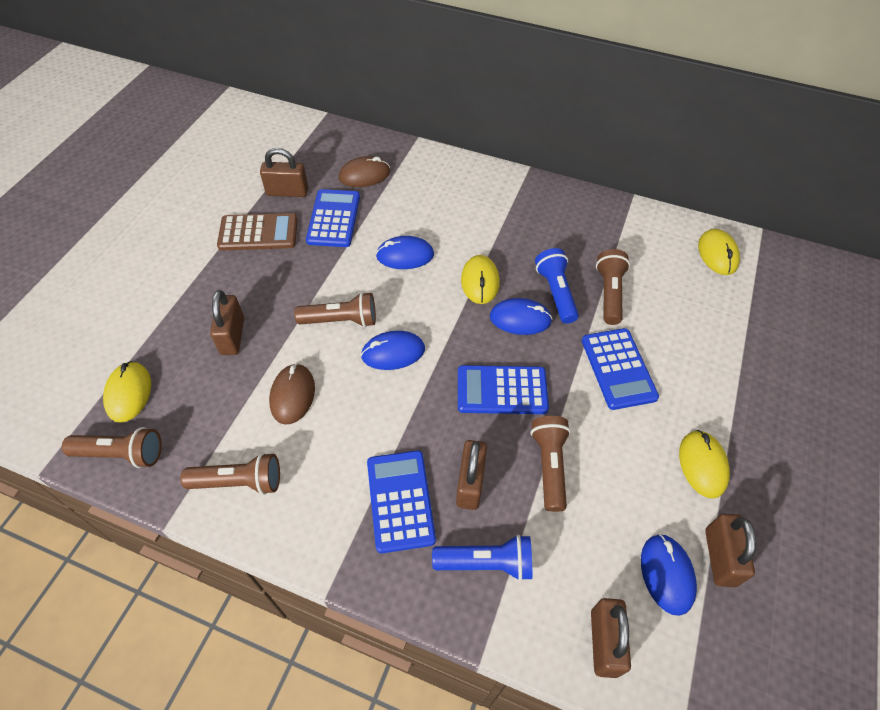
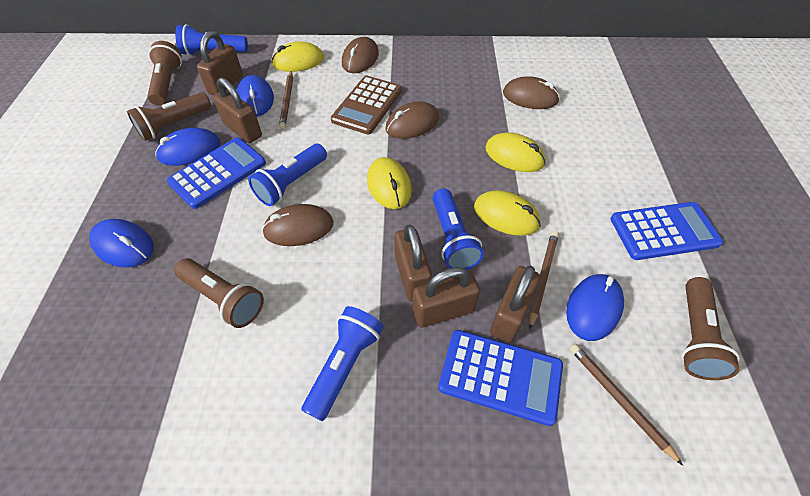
blue calculator: [306,189,360,247] [367,451,436,553] [458,365,549,414] [582,328,659,410] = 4 -> [167,138,266,209] [438,330,563,426] [611,202,723,260] = 3
blue flashlight: [432,535,532,581] [535,248,579,324] = 2 -> [175,24,248,56] [248,144,327,206] [302,306,383,421] [433,188,484,270] = 4
brown flashlight: [62,427,162,468] [180,453,280,495] [294,292,376,327] [531,416,571,512] [596,249,630,325] = 5 -> [127,92,211,141] [147,41,182,106] [174,258,264,328] [681,277,740,380] = 4
brown mouse: [269,363,315,425] [339,156,390,187] = 2 -> [262,204,334,246] [342,37,379,73] [385,102,439,139] [503,76,560,109] = 4
brown pencil: none = 0 -> [279,71,293,129] [529,231,559,329] [570,344,683,466] = 3

